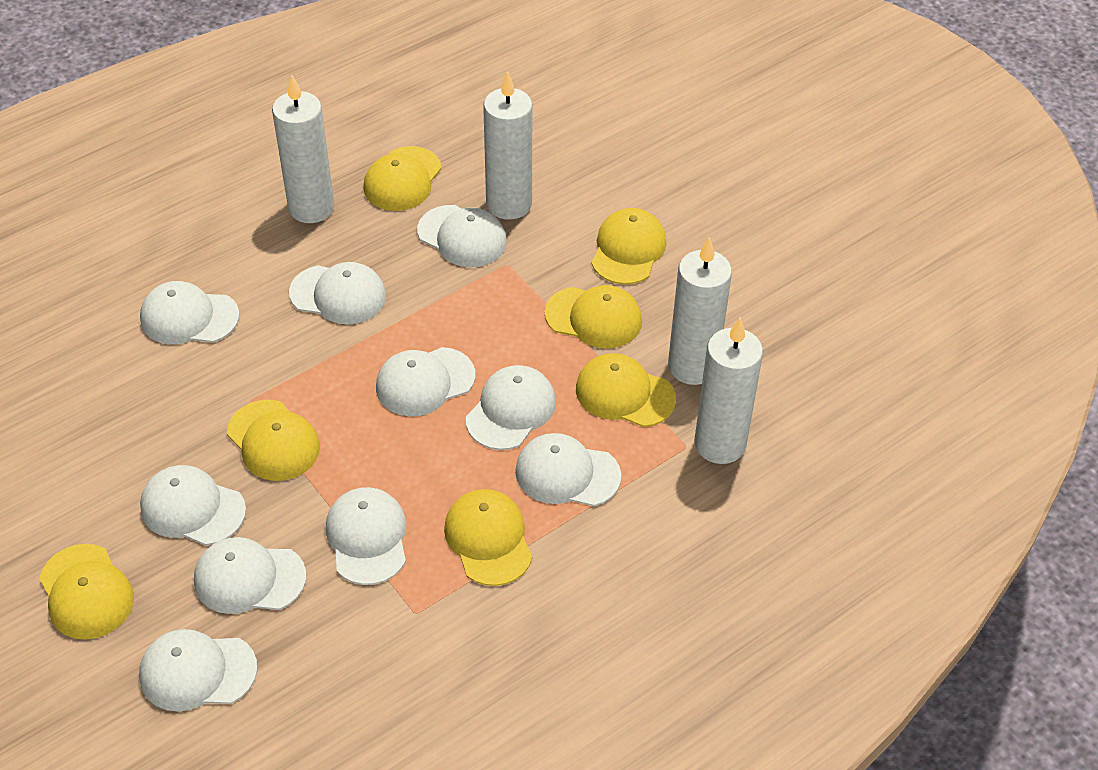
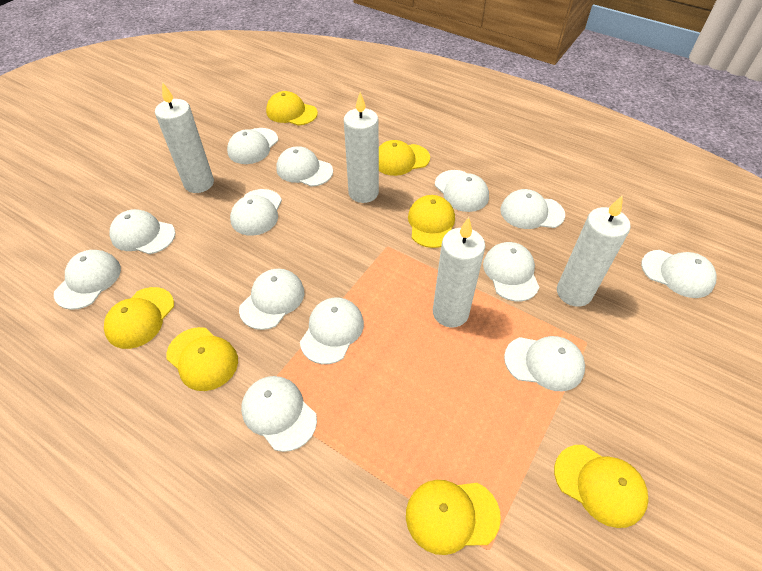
white cap: [139,629,257,711] [140,281,239,344] [140,465,246,546] [194,537,306,614] [289,262,386,324] [326,487,406,585] [376,347,475,416] [417,205,507,267] [466,365,556,450] [515,433,621,506] = 10 -> [54,250,121,310] [110,209,176,254] [227,128,278,164] [230,189,282,236] [239,269,304,330] [241,376,317,452] [276,146,333,187] [300,298,364,364] [435,170,489,212] [483,242,539,301] [500,189,565,229] [504,336,585,391] [641,250,717,298] = 13

